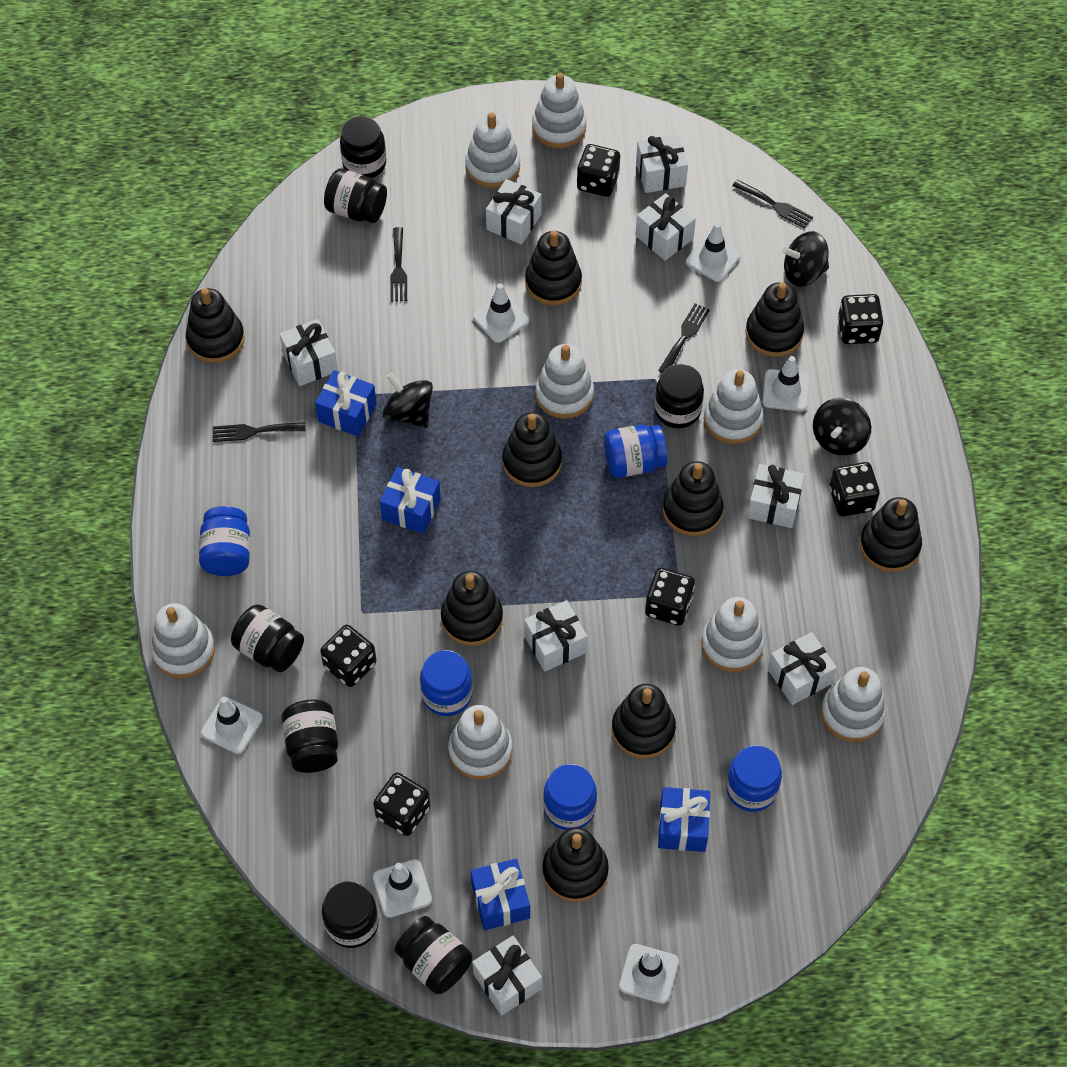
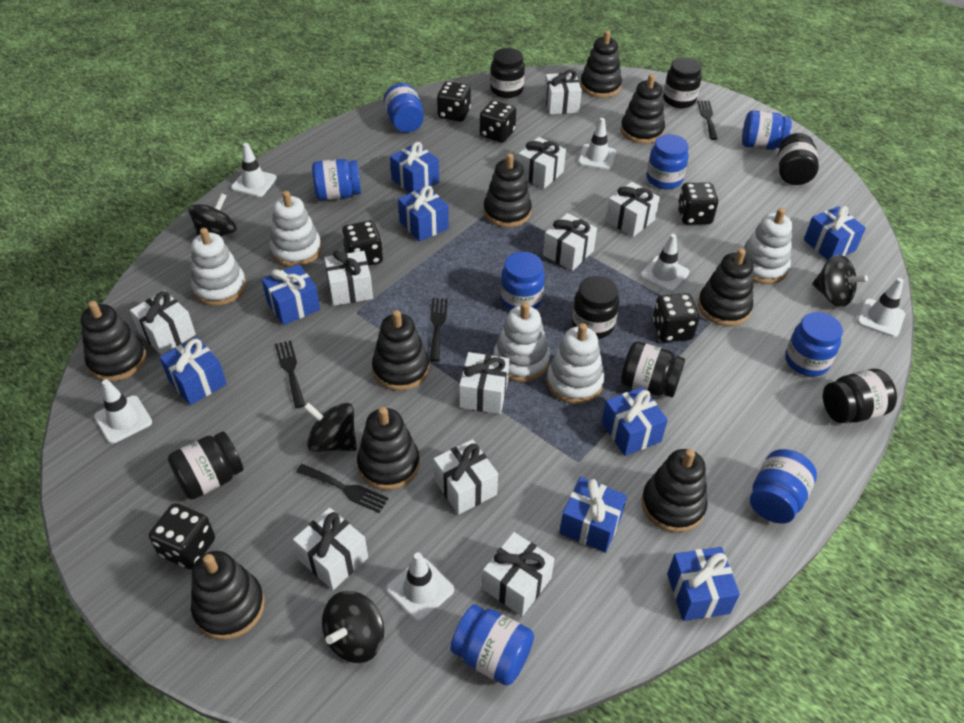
black spinning top: [383,373,433,428] [782,231,829,287] [813,398,871,456] = 3 -> [188,193,237,236] [303,402,357,452] [322,591,384,663] [812,255,868,307] = 4
blue gift: [315,370,377,437] [380,467,441,534] [470,858,530,930] [658,787,710,852] = 4 -> [160,337,227,405] [262,264,320,325] [390,142,439,193] [398,186,449,242] [560,477,627,553] [602,387,668,456] [667,547,740,621] [804,206,866,260] = 8
blue jar: [199,506,250,576] [420,650,473,716] [543,764,597,830] [604,425,668,478] [726,745,782,812] = 5 -> [312,159,361,200] [384,83,424,133] [450,604,534,685] [500,252,545,311] [647,134,689,189] [742,110,792,150] [750,449,817,523] [785,312,843,376] = 8
white gift: [279,319,338,386] [472,936,542,1016] [486,179,542,245] [524,600,587,672] [635,193,696,261] [636,135,688,193] [747,464,805,528] [768,632,837,705] = 8 -> [130,290,196,355] [293,507,368,590] [324,250,373,306] [433,439,498,515] [459,352,509,414] [482,532,555,616] [518,137,566,189] [543,213,597,271] [544,70,582,114] [606,182,660,237] = 10
white stacking toy: [151,603,215,679] [448,705,512,780] [465,112,520,188] [532,73,586,148] [535,344,594,419] [701,597,764,672] [704,369,764,444] [821,667,886,742] = 8 -> [191,228,246,306] [270,191,322,267] [494,302,550,382] [546,323,605,404] [743,208,792,284] = 5

